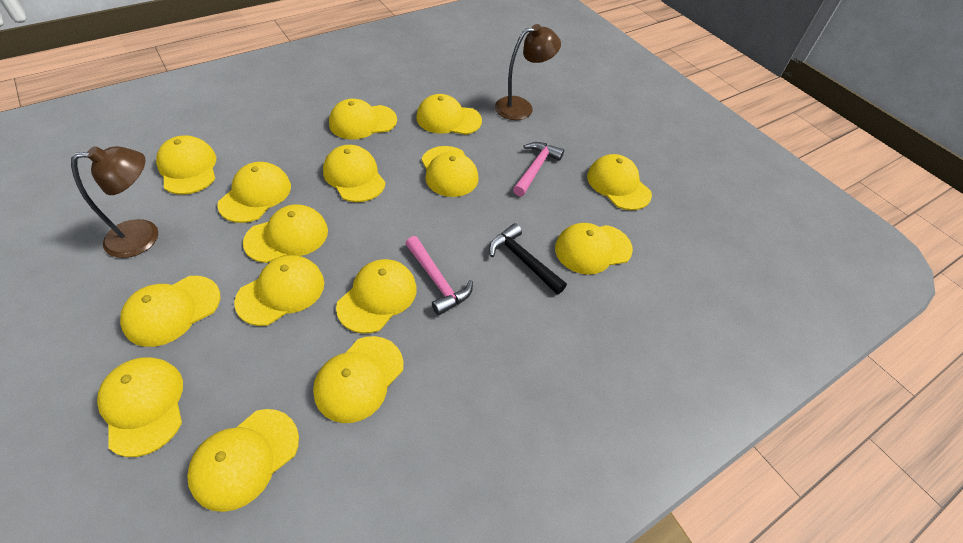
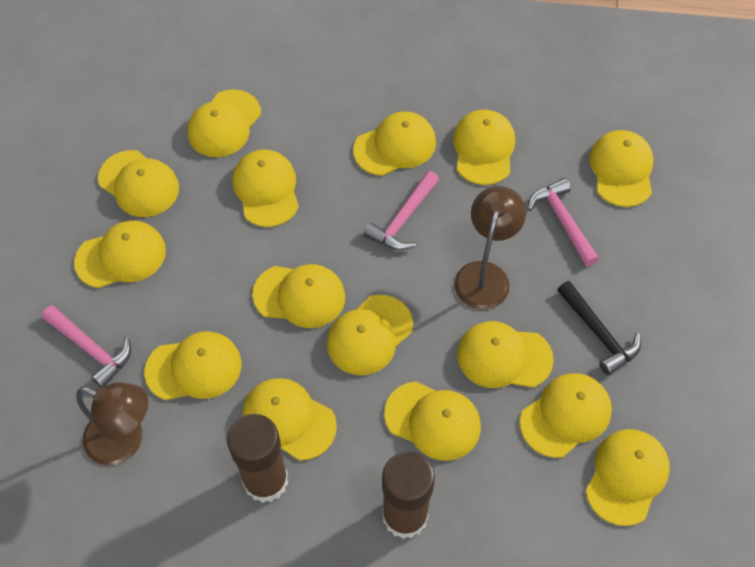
brown glue stick: none = 0 -> [227,414,288,503] [382,452,435,539] = 2
pink hammer: [405,236,473,315] [513,142,564,196] = 2 -> [42,305,131,388] [364,171,439,250] [528,178,599,267] = 3

